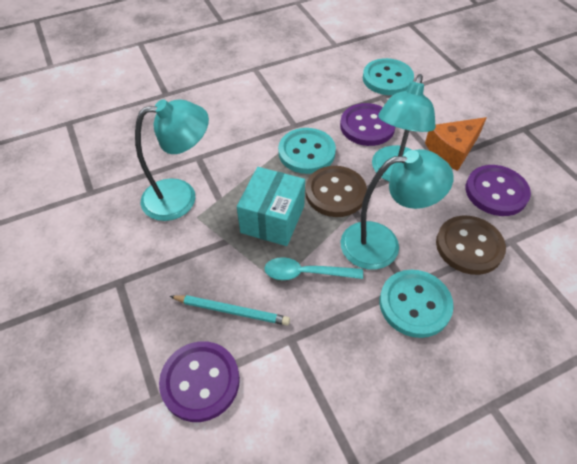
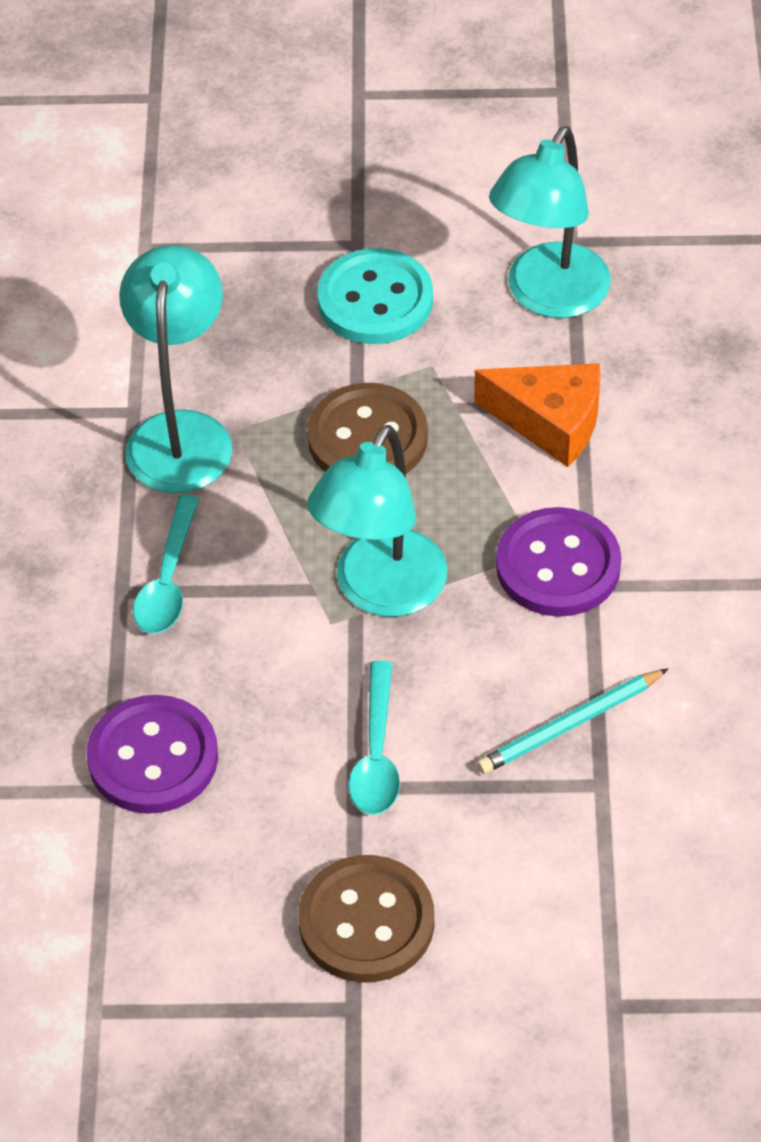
purple button: [159,341,240,422] [340,103,395,146] [466,165,531,216] = 3 -> [87,695,218,814] [496,507,621,617] = 2
turquoise box: [237,167,305,246] = 1 -> none = 0
turquoise button: [278,128,336,174] [363,58,414,95] [380,270,454,338] = 3 -> [317,248,433,344] = 1
turquoise spoon: [264,257,363,280] = 1 -> [133,494,199,634] [349,661,400,815] = 2

